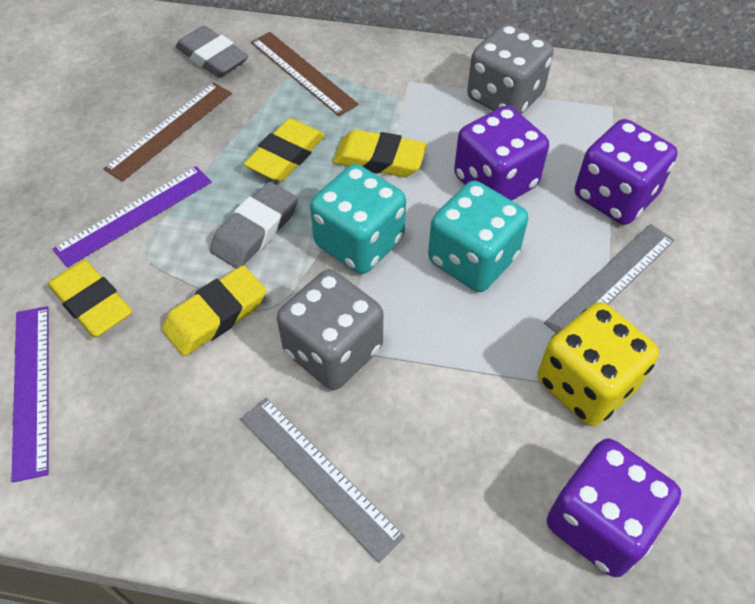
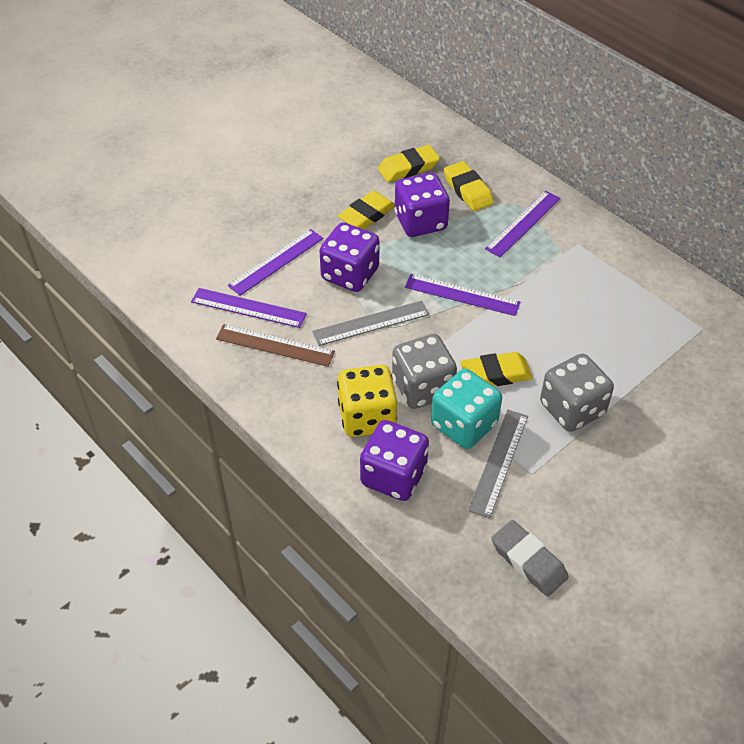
brown ruler: [104,82,232,182] [251,32,359,116] = 2 -> [216,324,335,367] = 1
grey eraser: [175,26,249,77] [210,182,298,269] = 2 -> [491,520,568,596] = 1
purple ruler: [11,306,49,483] [53,166,212,267] = 2 -> [191,288,307,328] [228,229,323,296] [405,274,520,316] [485,191,561,258] = 4
turquoise dice: [310,164,406,274] [428,181,528,292] = 2 -> [431,369,502,449] = 1

